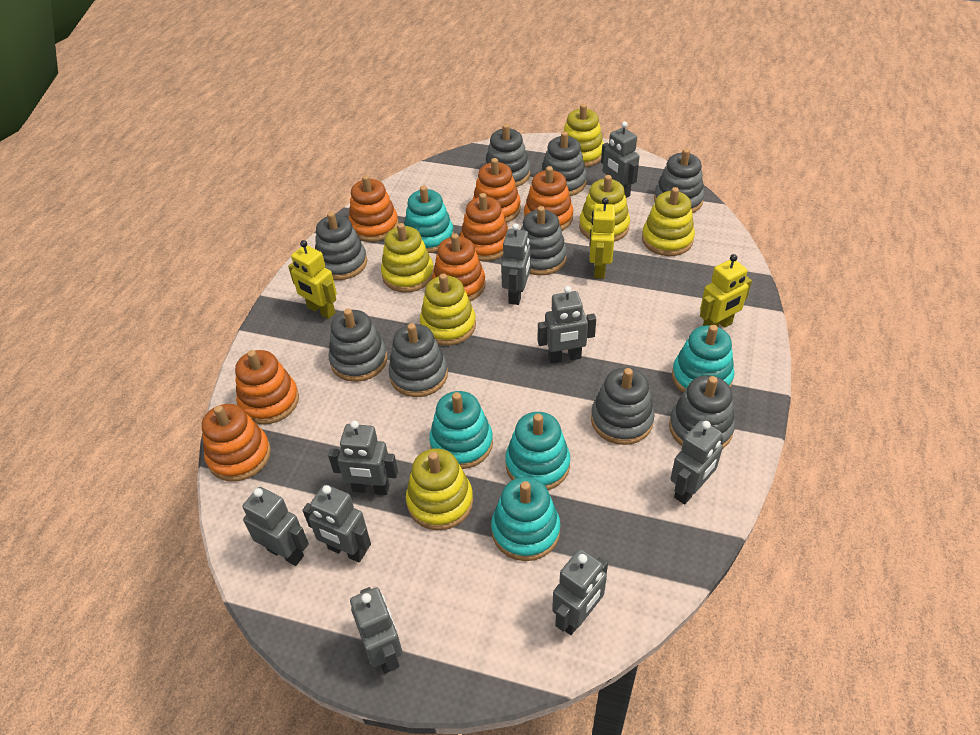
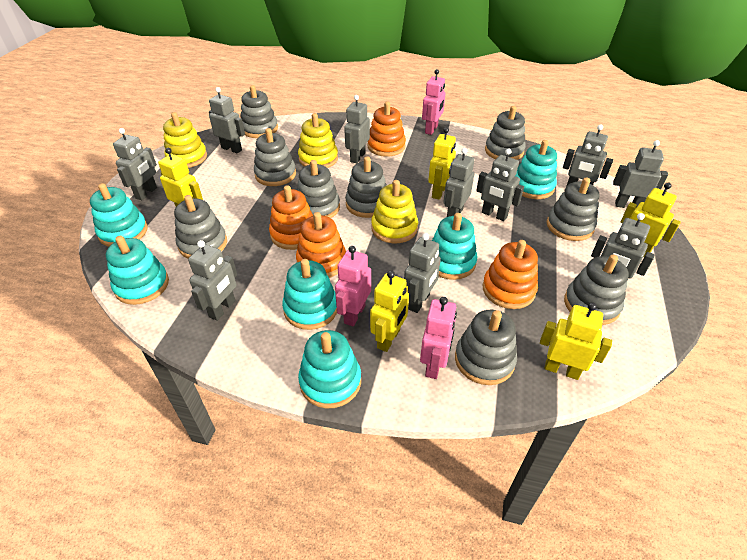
grey robot: [243,487,309,566] [302,484,371,563] [328,421,398,495] [350,587,403,674] [501,223,531,305] [538,286,596,364] [552,549,608,635] [601,121,640,198] [670,420,723,505] = 9 -> [113,128,157,200] [188,240,237,321] [209,87,245,153] [344,95,370,163] [404,233,441,313] [443,148,475,217] [476,148,524,221] [563,124,613,187] [591,213,655,279] [613,140,668,208] = 10
orange stacking toy: [202,404,271,482] [235,350,299,425] [349,175,399,242] [432,233,486,301] [460,193,508,261] [472,158,521,223] [524,166,573,231] = 7 -> [269,185,313,250] [296,212,346,278] [367,101,406,157] [483,240,538,309] = 4
pink robot: none = 0 -> [335,246,371,326] [420,297,457,379] [422,69,446,135] = 3
turquoise stacking toy: [405,186,454,253] [429,391,493,469] [491,477,560,561] [505,412,570,490] [672,325,734,393] = 5 -> [90,183,148,247] [106,236,169,305] [282,259,337,330] [298,330,361,408] [432,213,477,280] [515,140,557,199] = 6
yellow robot: [288,240,337,319] [589,197,615,279] [700,254,752,328] = 3 -> [158,148,203,207] [370,270,409,352] [428,127,456,200] [540,302,612,380] [621,182,681,256] = 5
yellow stacking toy: [381,223,434,293] [406,448,473,530] [420,274,476,346] [563,104,604,167] [579,175,630,242] [642,187,695,256] = 6 -> [163,112,207,168] [298,113,338,168] [371,180,418,244] = 3

